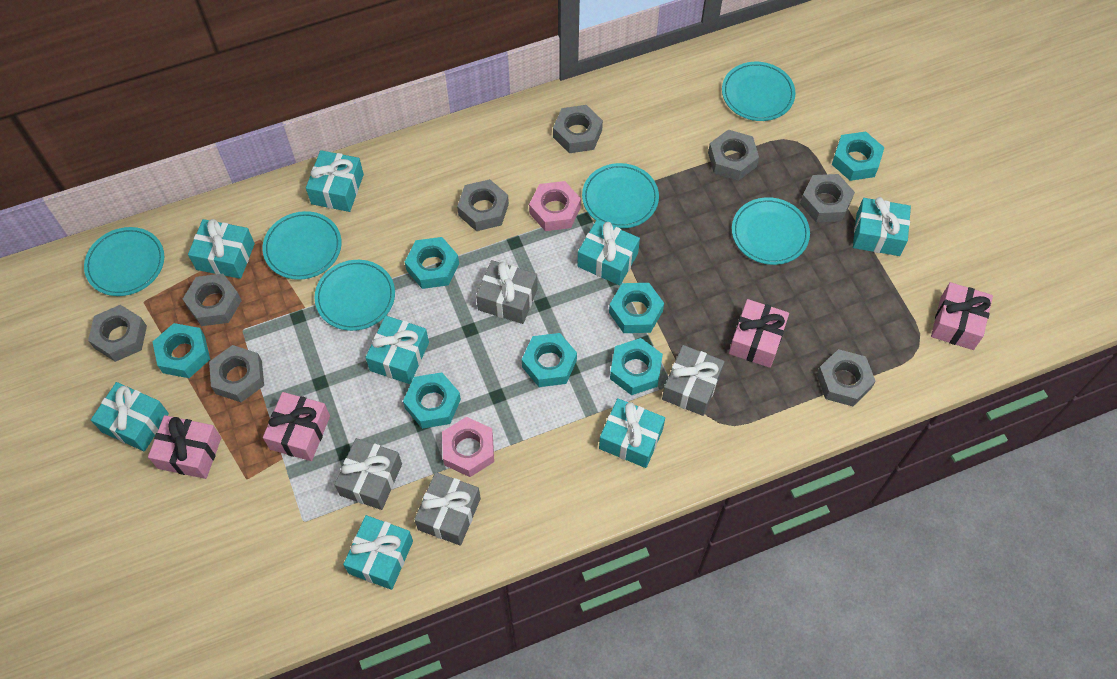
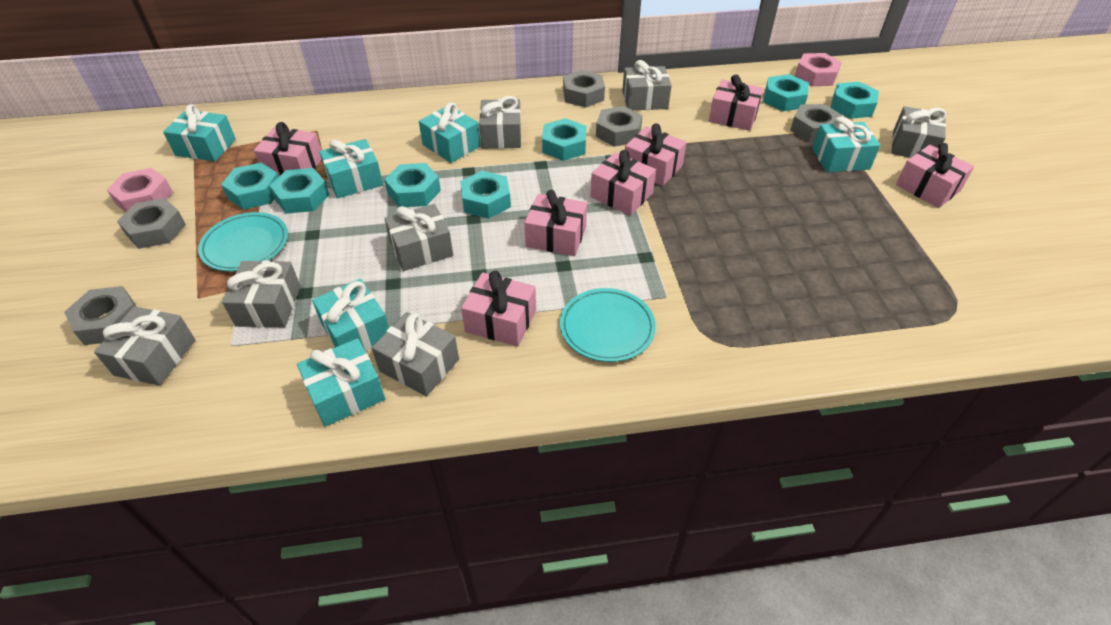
grey gift: [335,438,402,510] [414,472,481,546] [476,260,538,324] [662,345,725,416] = 4 -> [94,306,195,386] [222,260,301,328] [372,312,459,396] [385,204,453,271] [479,96,521,149] [622,60,672,110] [891,106,947,158] = 7
grey nut: [88,305,147,362] [183,273,242,326] [209,345,264,402] [457,179,509,231] [553,105,603,153] [708,129,759,181] [800,174,855,222] [816,349,876,406] = 8 -> [64,286,136,345] [117,198,186,249] [563,70,605,108] [596,106,643,147] [790,104,842,142] = 5
pink gift: [148,415,221,479] [263,392,330,461] [729,299,789,368] [931,282,993,350] = 4 -> [254,122,322,176] [461,270,536,346] [524,190,587,256] [590,150,656,215] [625,123,687,186] [709,75,764,131] [896,143,974,208] = 7
turquoise gift: [91,382,169,451] [188,219,255,279] [306,150,364,212] [343,515,413,590] [365,316,429,384] [577,219,640,285] [599,398,665,468] [853,197,911,256] = 8 -> [163,104,236,161] [297,338,385,427] [312,279,389,351] [319,139,383,199] [419,102,481,163] [812,117,881,172] = 6
turquoise plate: [84,227,164,296] [263,211,342,280] [315,260,395,331] [582,163,659,229] [722,62,796,121] [732,197,810,265] = 6 -> [198,212,288,271] [560,288,656,362] = 2

